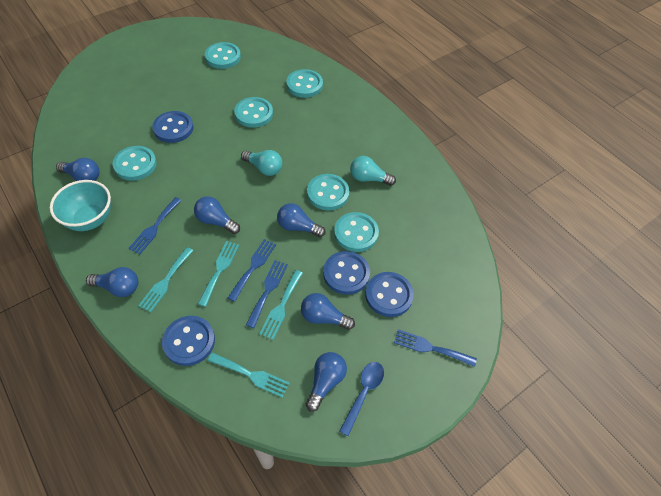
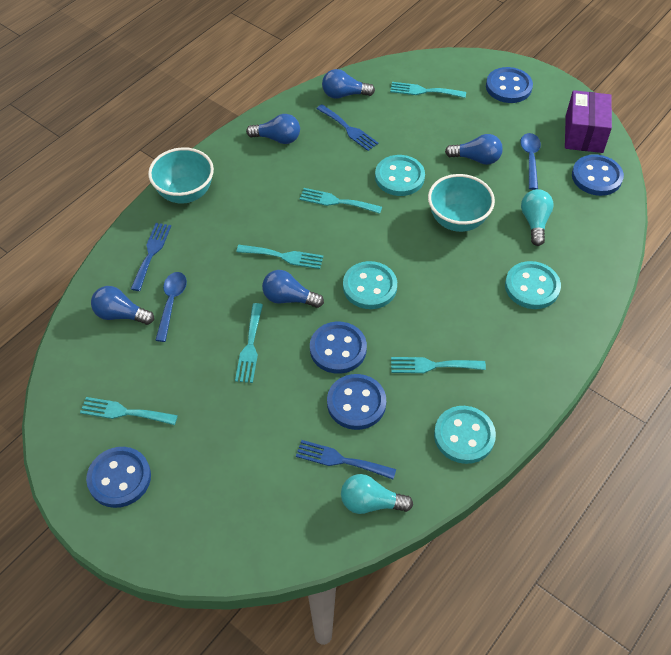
blue button: [152,111,193,143] [162,316,215,366] [323,251,370,295] [365,272,414,317] = 4 -> [86,447,151,508] [310,322,367,374] [327,374,386,430] [486,67,533,103] [572,154,624,196] = 5
blue fork: [128,197,182,254] [228,239,276,302] [246,260,288,328] [394,329,477,367] = 4 -> [131,223,171,291] [296,440,396,479] [316,104,379,151] = 3
blue light bulb: [56,158,100,181] [86,267,138,297] [194,196,240,234] [277,203,326,237] [301,293,355,330] [306,352,347,412] = 6 -> [91,286,154,325] [246,114,300,144] [262,270,324,308] [322,69,375,99] [445,134,503,165] = 5
blue spoon: [339,362,384,436] = 1 -> [155,272,187,342] [520,133,541,190] = 2
purple box: none = 0 -> [565,90,612,153] = 1
turquoise bowl: [50,180,111,231] = 1 -> [148,147,214,204] [428,174,495,232] = 2
turquoise button: [113,146,157,181] [205,42,241,69] [234,97,273,128] [286,69,323,98] [307,174,349,210] [334,212,379,252] = 6 -> [343,261,397,309] [375,155,425,196] [434,406,496,464] [505,261,561,309] = 4
turquoise fork: [138,247,193,312] [198,241,239,307] [208,352,290,398] [259,270,303,340] = 4 -> [80,397,178,425] [235,303,263,383] [236,245,323,269] [299,188,382,214] [390,82,466,98] [391,357,486,373] = 6

